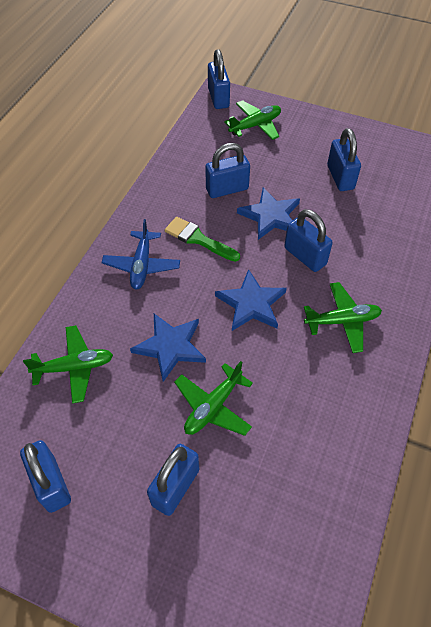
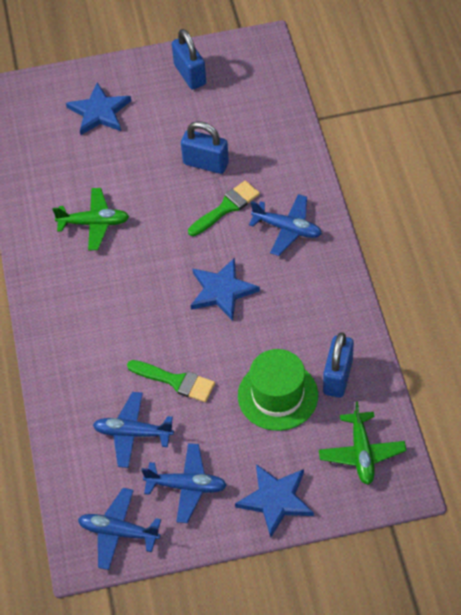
blue padlock: [20,440,71,513] [147,444,199,516] [205,143,250,198] [208,49,230,109] [284,209,333,272] [327,128,361,191] = 6 -> [172,29,206,90] [181,121,229,174] [323,332,354,398] = 3
blue plane: [102,219,180,290] = 1 -> [78,488,161,570] [93,392,174,468] [141,443,227,523] [249,194,322,256] = 4
green brush: [165,217,240,262] = 1 -> [127,360,215,402] [188,181,260,236] = 2
green hat: none = 0 -> [238,349,318,431] = 1
green plane: [23,325,113,404] [174,361,253,436] [224,100,281,140] [304,282,382,353] = 4 -> [52,188,129,251] [319,401,406,485] = 2

